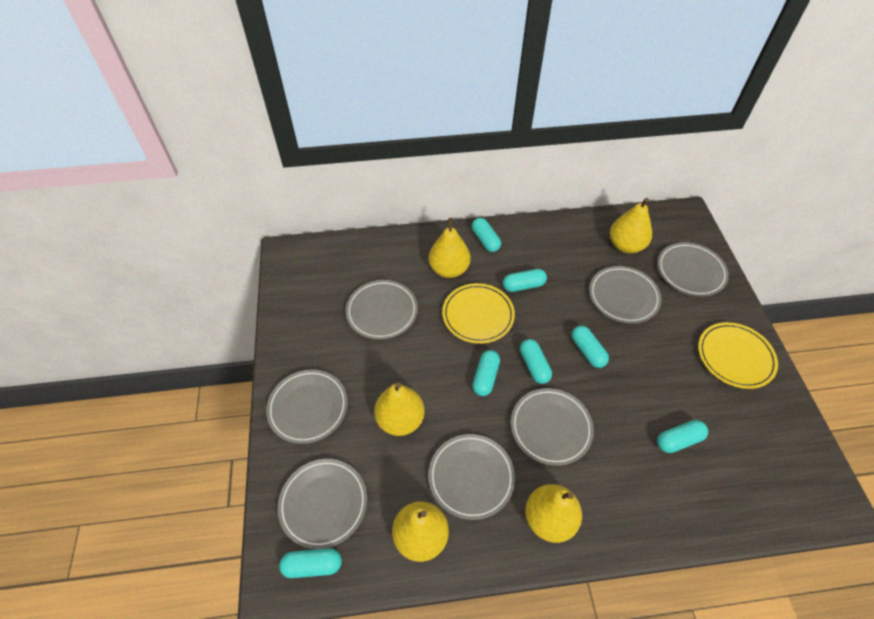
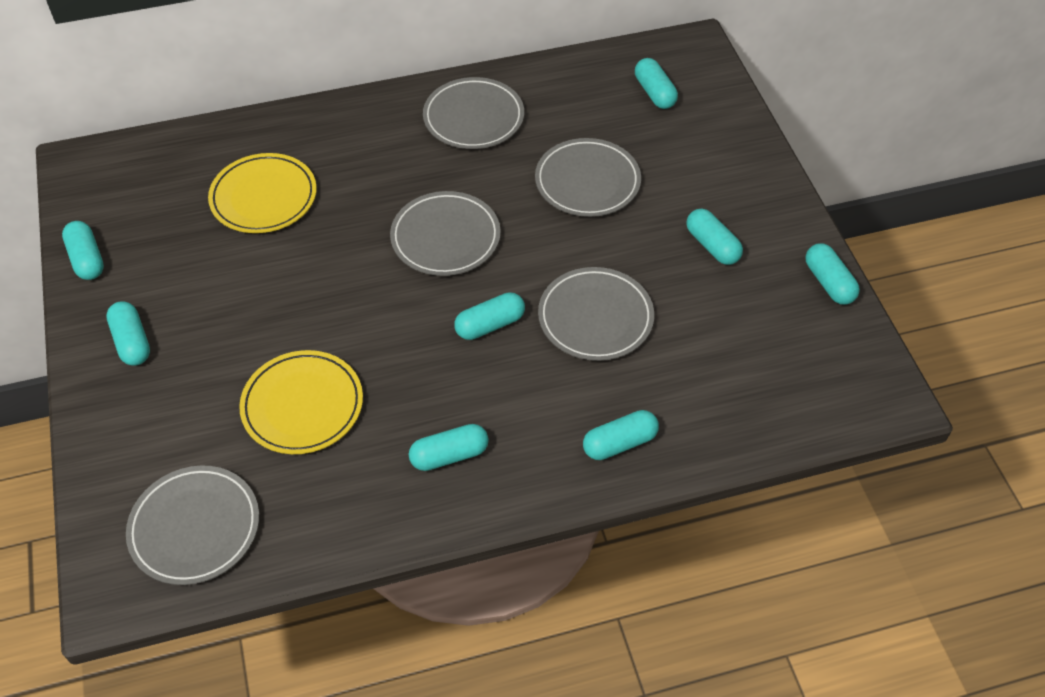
grey plate: [266,369,348,444] [278,459,367,549] [346,280,418,340] [428,434,515,520] [511,388,594,466] [589,266,662,324] [658,242,729,297] = 7 -> [126,466,259,585] [390,191,501,276] [423,77,524,149] [535,138,641,217] [538,267,654,361] = 5
turquoise capsule: [279,548,342,578] [472,218,501,252] [472,350,500,396] [503,269,547,292] [520,339,552,384] [571,326,609,368] [657,420,708,453] = 7 -> [62,221,104,280] [106,301,150,366] [409,424,489,471] [454,292,525,340] [583,410,659,460] [635,58,678,109] [686,209,743,265] [805,243,860,305] = 8
yellow pear: [374,383,425,436] [392,501,449,562] [429,218,471,278] [525,484,582,543] [610,198,652,253] = 5 -> none = 0

